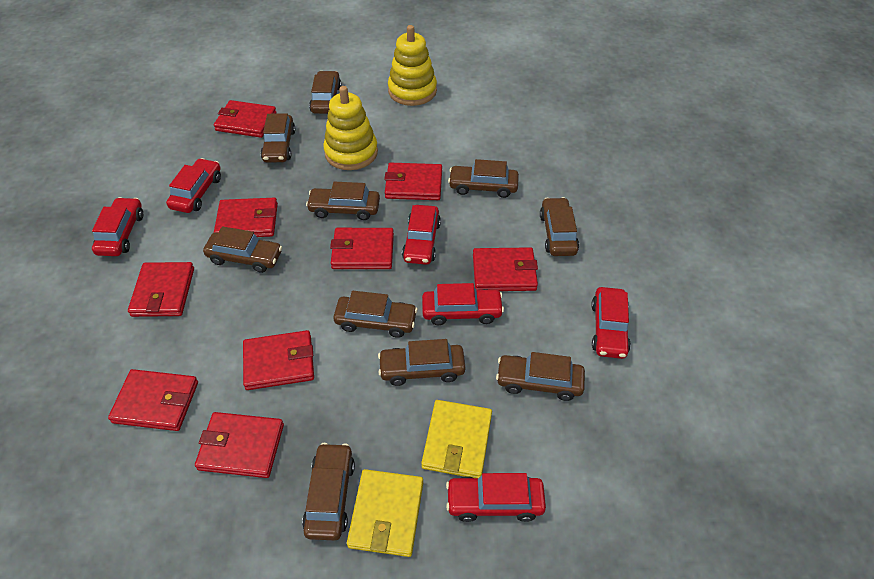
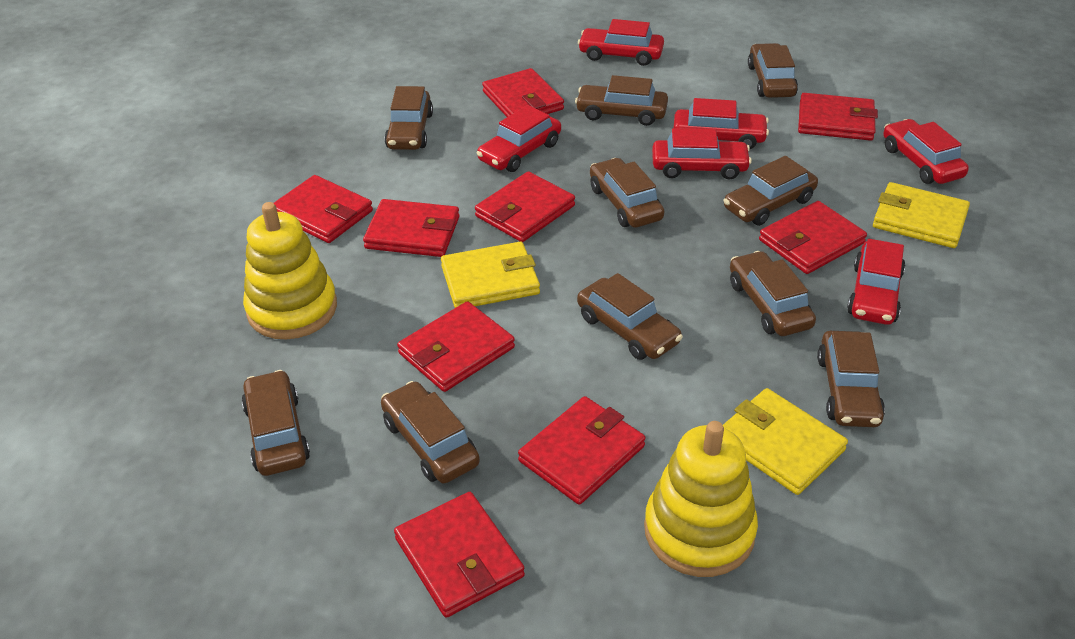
yellow wallet: [347,469,423,557] [421,400,492,478] = 2 -> [441,242,540,308] [723,388,848,495] [873,182,970,248] = 3

